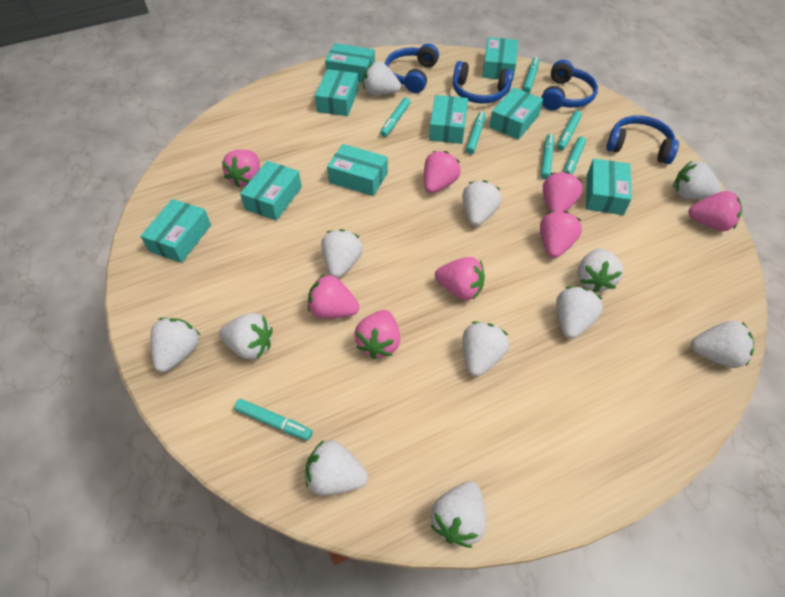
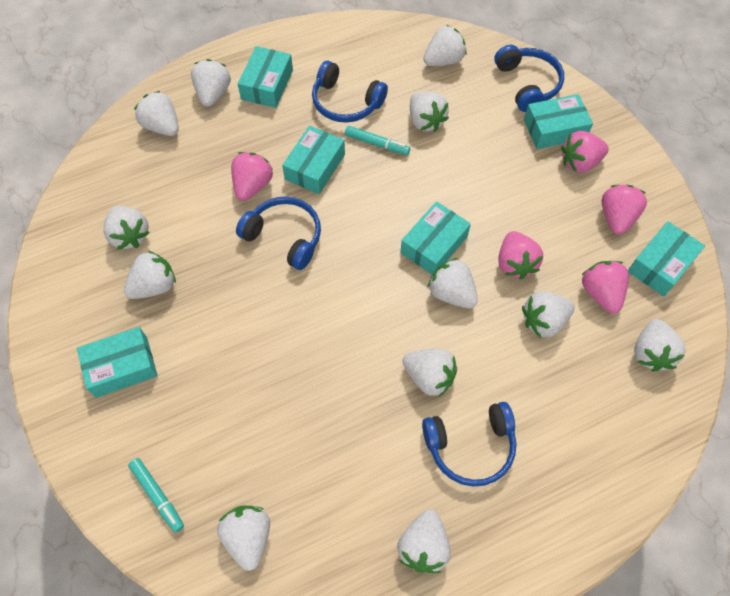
pink strawberry: [222,150,260,188] [308,274,359,319] [354,310,400,359] [424,151,461,193] [435,257,485,300] [540,211,582,258] [543,171,583,212] [688,191,742,231] = 8 -> [231,152,273,201] [498,231,543,280] [561,131,609,173] [582,261,629,314] [602,185,647,235] = 5
turquoise box: [140,199,211,263] [240,161,302,221] [315,69,359,116] [325,43,375,83] [327,144,388,196] [429,95,468,144] [482,37,518,81] [489,88,543,140] [586,159,632,215] = 9 -> [77,327,158,398] [238,46,293,108] [282,126,345,194] [400,201,471,275] [524,94,593,149] [628,221,705,297] = 6
turquoise marker: [234,399,312,440] [380,97,411,137] [466,112,485,154] [523,57,539,93] [541,134,554,180] [557,110,582,151] [563,137,586,174] = 7 -> [128,458,184,533] [345,126,410,155] = 2

